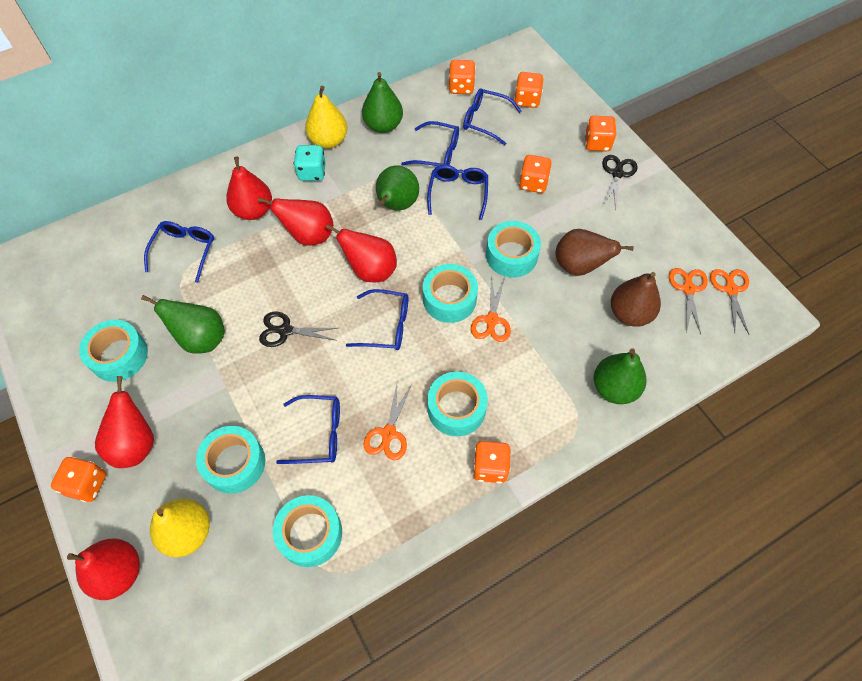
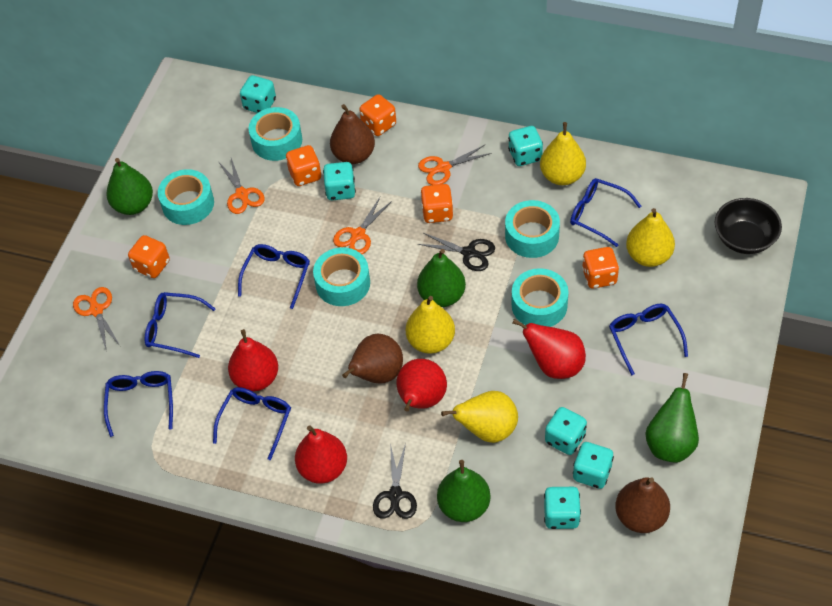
black bowl: none = 0 -> [715,198,782,254] = 1
brown pear: [556,229,634,276] [611,272,661,327] = 2 -> [330,104,375,164] [342,334,403,384] [615,477,670,533] = 3
orange dice: [51,457,106,502] [449,60,476,94] [473,441,511,484] [514,72,543,108] [519,155,552,193] [585,116,616,151] = 6 -> [128,235,170,278] [286,145,321,186] [359,94,396,136] [420,184,453,223] [582,247,619,289] = 5
red pear: [67,538,140,600] [95,376,154,468] [226,157,272,220] [258,198,333,246] [326,224,397,283] = 5 -> [228,329,278,391] [295,425,347,484] [397,359,447,411] [513,319,586,379] = 4
turquoise dice: [294,145,326,181] = 1 -> [240,75,276,113] [323,162,356,200] [508,126,543,166] [544,487,581,529] [545,407,587,455] [573,442,614,489] = 6
turquoise tape: [79,320,148,382] [196,426,265,494] [273,495,342,567] [423,264,478,323] [427,372,488,436] [486,221,541,277] = 6 -> [158,169,214,225] [249,107,302,161] [313,248,370,306] [505,200,560,258] [512,268,568,327] = 5
yellow pear: [150,498,210,557] [305,86,348,149] = 2 -> [406,296,455,354] [441,391,518,443] [540,122,586,185] [626,208,675,267] = 4

